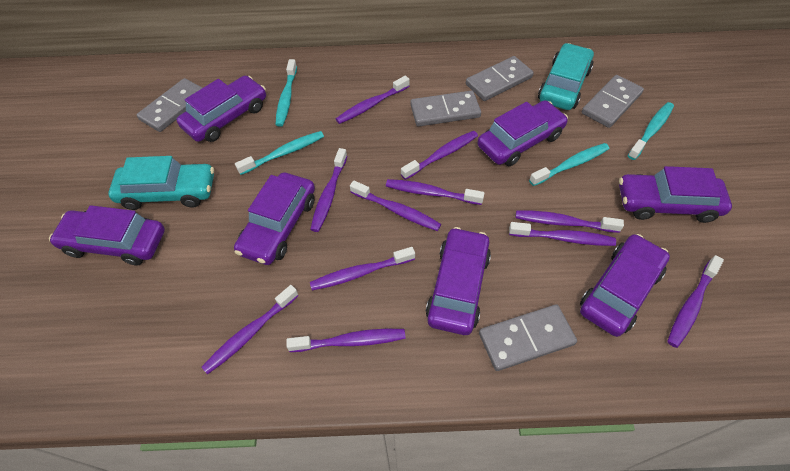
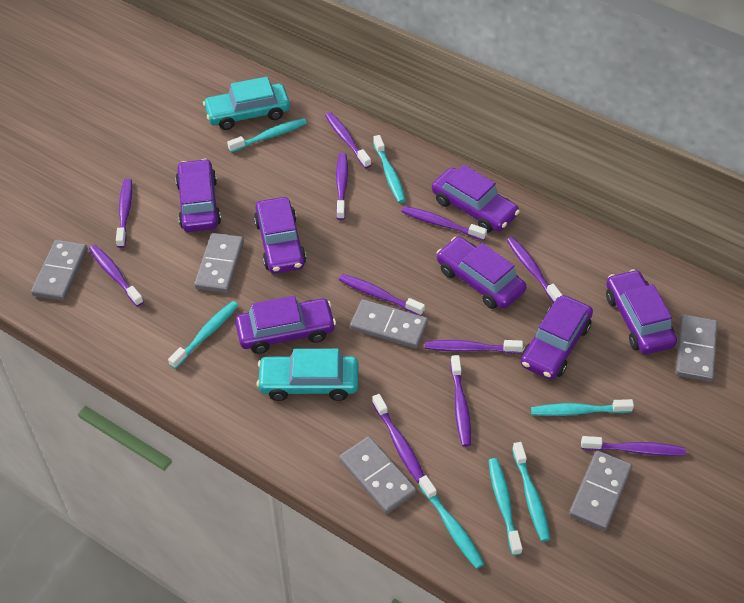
grey domino: [137,78,202,132] [410,91,481,126] [466,56,534,101] [479,304,577,371] [582,75,644,128] = 5 -> [31,240,88,301] [194,233,244,293] [339,437,417,514] [350,299,428,348] [569,450,632,531] [676,315,718,382] = 6
turquoise toothbrush: [235,131,324,175] [275,59,297,127] [529,143,609,186] [628,102,674,160] = 4 -> [168,301,239,369] [227,118,307,153] [373,135,406,203] [419,475,484,569] [488,458,522,556] [512,442,550,541] [531,399,634,416] = 7

